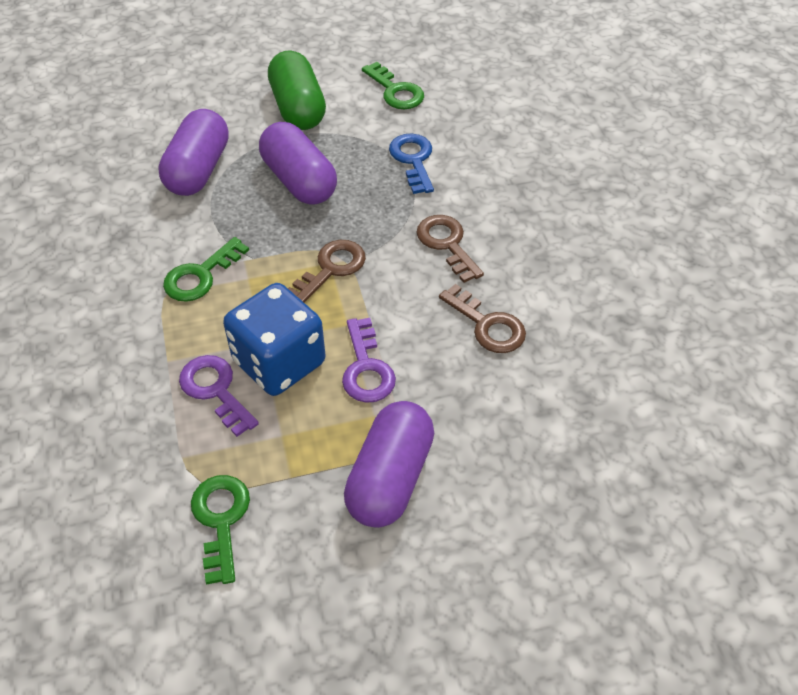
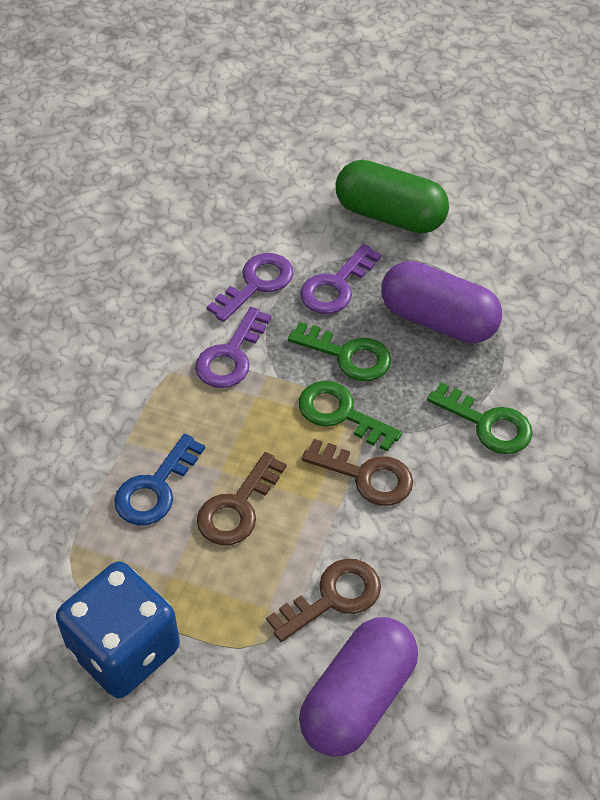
purple capsule: [158,109,229,196] [259,122,337,205] [344,401,434,528] = 3 -> [299,617,418,757] [381,261,502,343] = 2
purple key: [179,355,259,437] [342,318,396,403] = 2 -> [195,307,271,388] [207,253,293,322] [300,244,381,314] = 3

